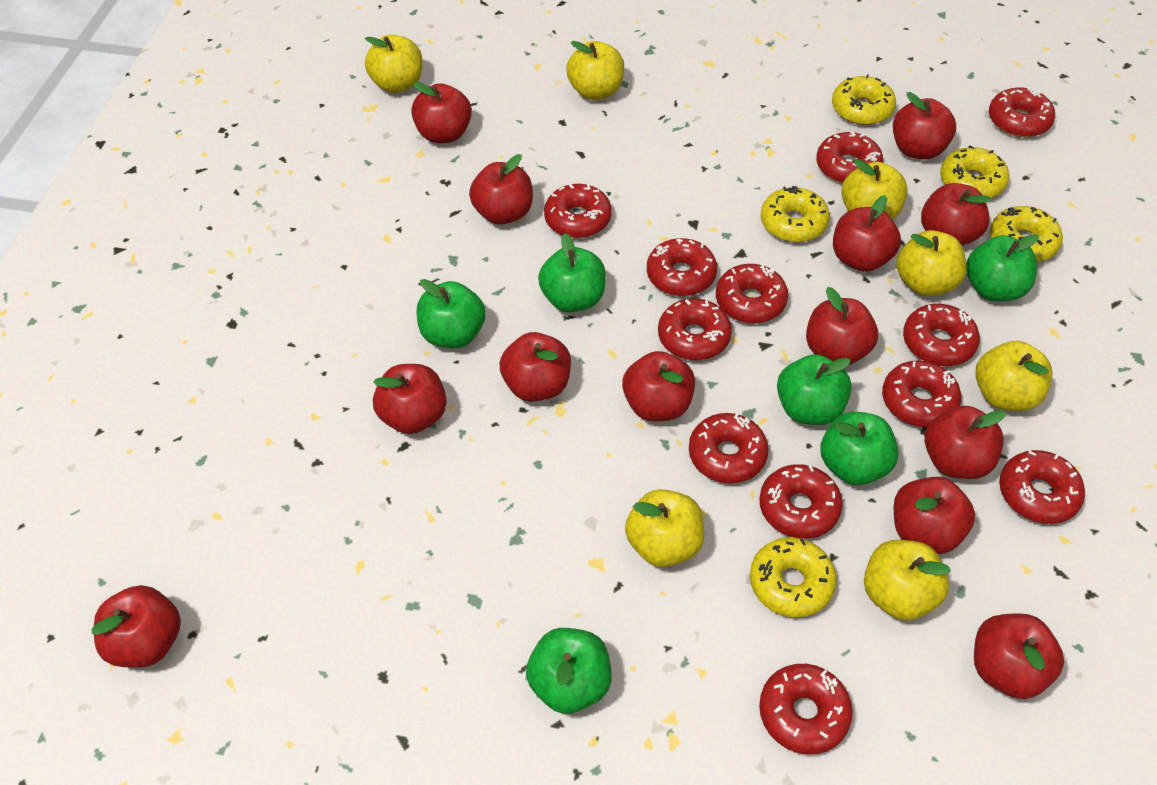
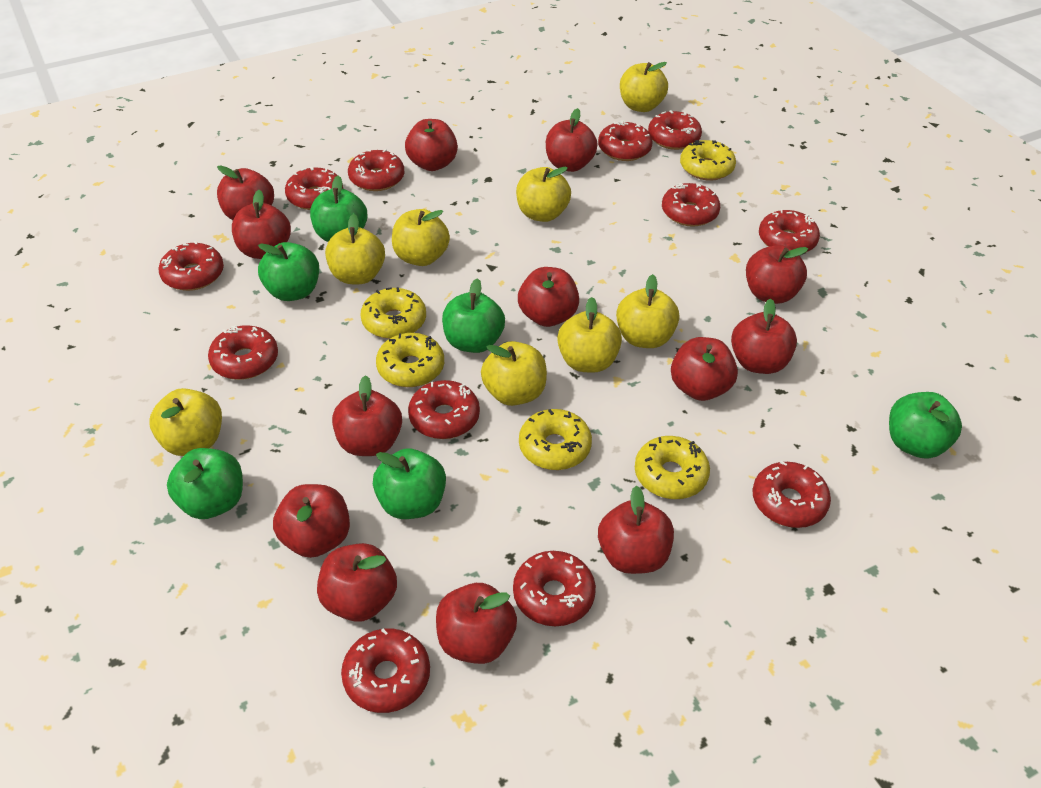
yellow apple: [365,35,423,93] [566,41,624,100] [625,489,704,567] [841,159,908,220] [864,540,951,621] [896,230,967,296] [975,341,1053,411] = 7 -> [150,388,222,456] [325,214,385,284] [392,209,450,266] [481,341,547,406] [516,167,571,222] [557,297,622,373] [616,274,679,348] [620,62,668,112] = 8

